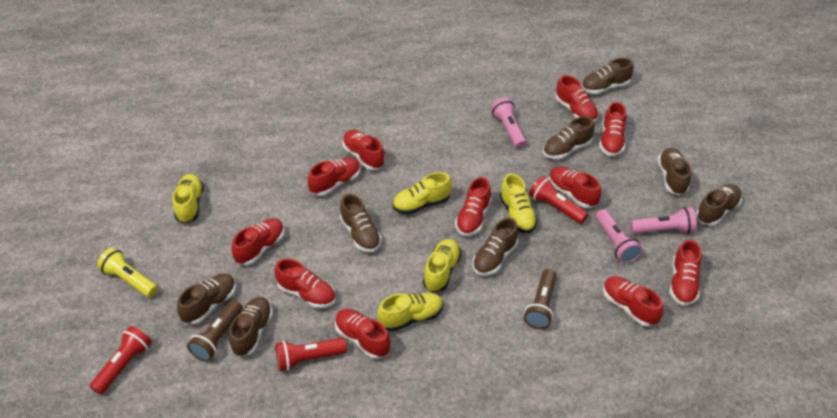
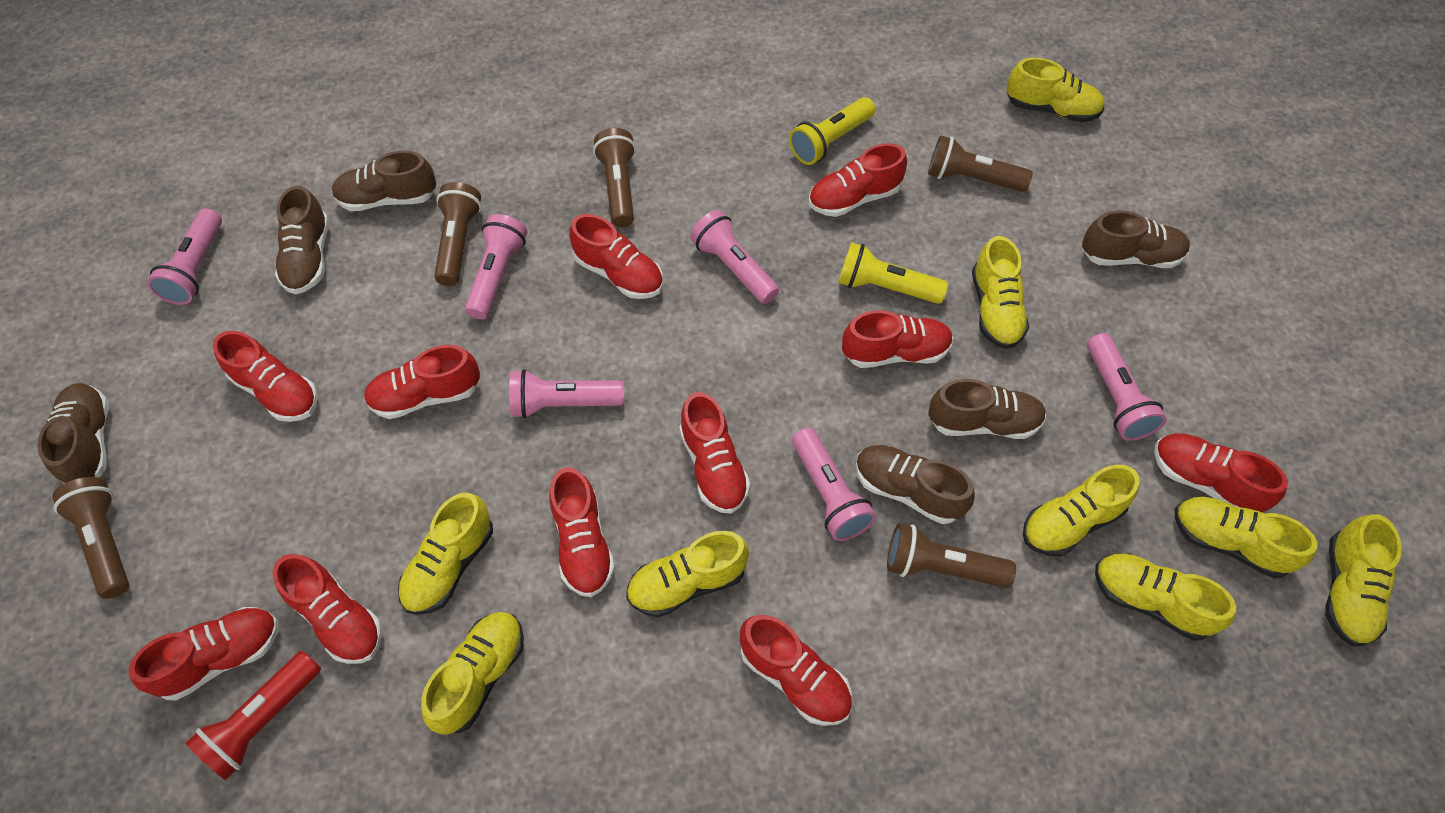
brown flashlight: [187,300,242,362] [524,269,557,329] = 2 -> [52,477,129,599] [434,182,482,286] [593,128,636,227] [887,523,1016,588] [928,135,1033,192] = 5
brown shoe: [177,274,236,325] [229,297,273,357] [340,194,382,252] [472,218,518,276] [543,116,595,159] [581,58,634,94] [658,148,691,195] [696,184,742,226] = 8 -> [37,383,109,484] [275,186,329,294] [332,151,436,211] [856,445,975,524] [928,379,1046,439] [1082,211,1190,268] = 6
pink flashlight: [491,97,527,149] [596,209,642,264] [631,207,697,234] = 3 -> [147,208,222,305] [465,214,527,319] [509,369,624,418] [690,210,779,304] [792,428,876,541] [1087,333,1167,441] = 6
red flashlight: [90,326,152,395] [275,338,347,371] [529,176,588,224] = 3 -> [185,651,321,780] = 1
yellow flashlight: [97,248,158,297] = 1 -> [789,97,875,165] [838,242,948,304] = 2
yellow shoe: [173,174,204,223] [377,292,443,331] [393,172,452,215] [423,239,461,292] [499,173,538,233] = 5 -> [398,493,493,615] [421,612,524,735] [626,531,749,617] [972,236,1029,349] [1006,57,1105,123] [1023,465,1140,557] [1095,553,1236,641] [1175,497,1317,578] [1325,514,1402,646] = 9

